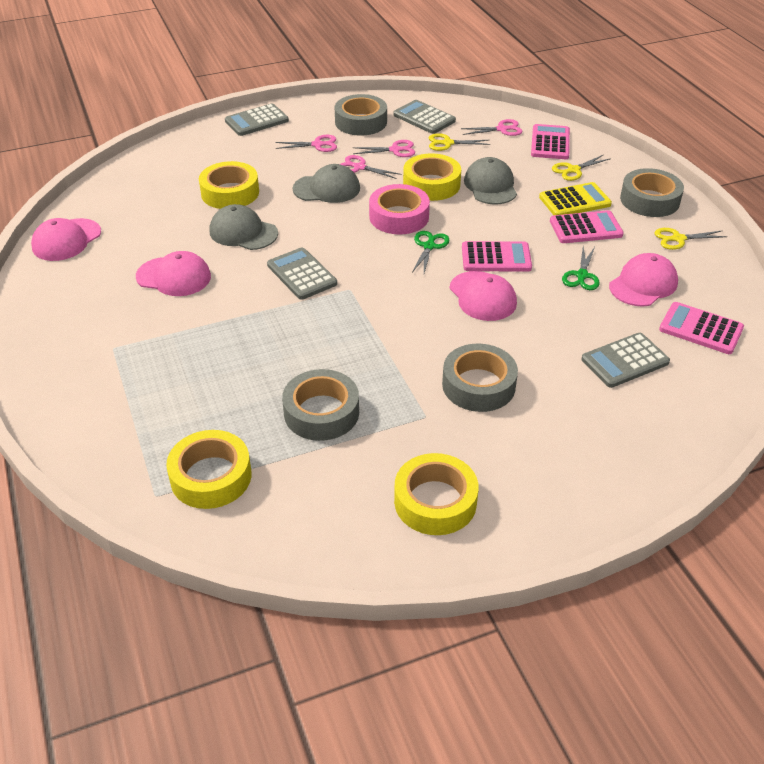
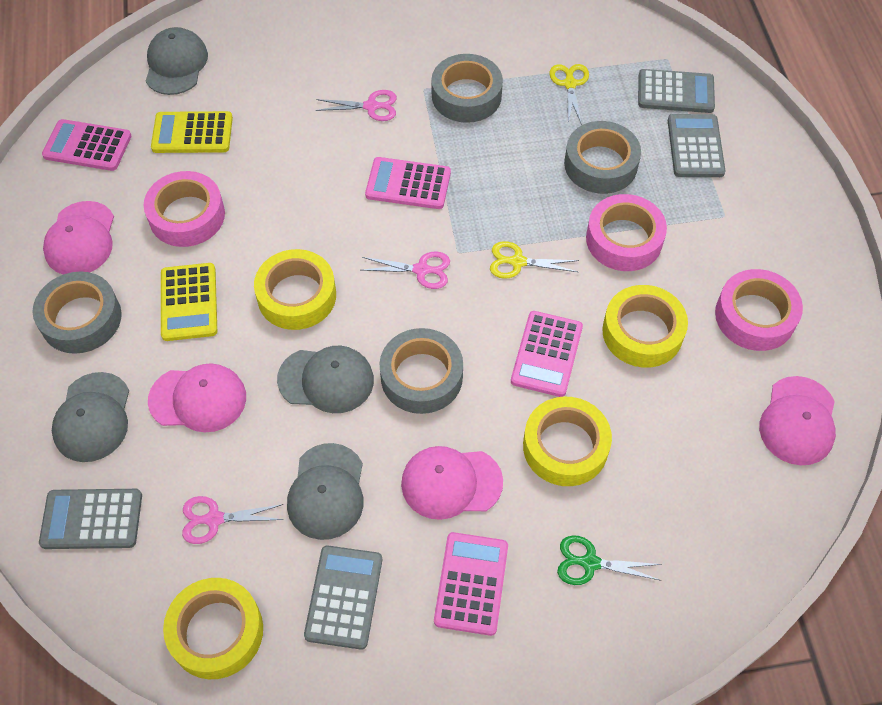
green scissors: [412,231,449,273] [562,246,600,290] = 2 -> [557,535,662,585] = 1
grey cap: [210,204,278,250] [293,164,360,203] [464,157,517,204] = 3 -> [52,372,129,462] [146,27,208,95] [277,346,374,413] [287,443,364,540] = 4
pink scissors: [275,135,337,152] [340,155,402,179] [352,140,415,157] [461,119,522,136] = 4 -> [182,496,284,544] [316,90,397,121] [362,251,450,289] = 3
pink tape: [369,184,430,234] = 1 -> [143,171,225,247] [586,194,667,271] [715,269,803,351] = 3
yellow calculator: [539,182,612,215] = 1 -> [151,111,233,153] [161,263,217,341] = 2
yellow scissors: [429,133,491,151] [552,155,611,181] [655,228,727,250] = 3 -> [490,241,579,279] [550,64,589,125] = 2

